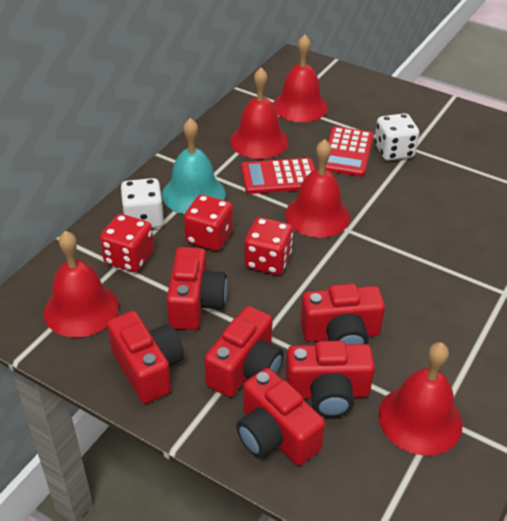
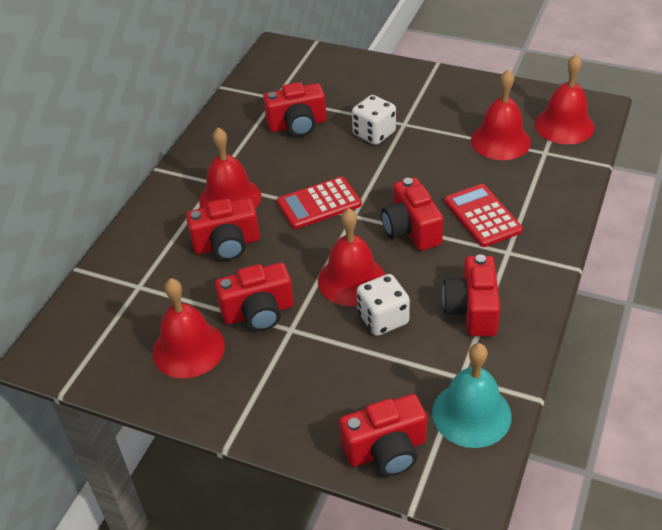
red dice: [100,214,154,272] [184,194,233,251] [244,217,293,275] = 3 -> none = 0

